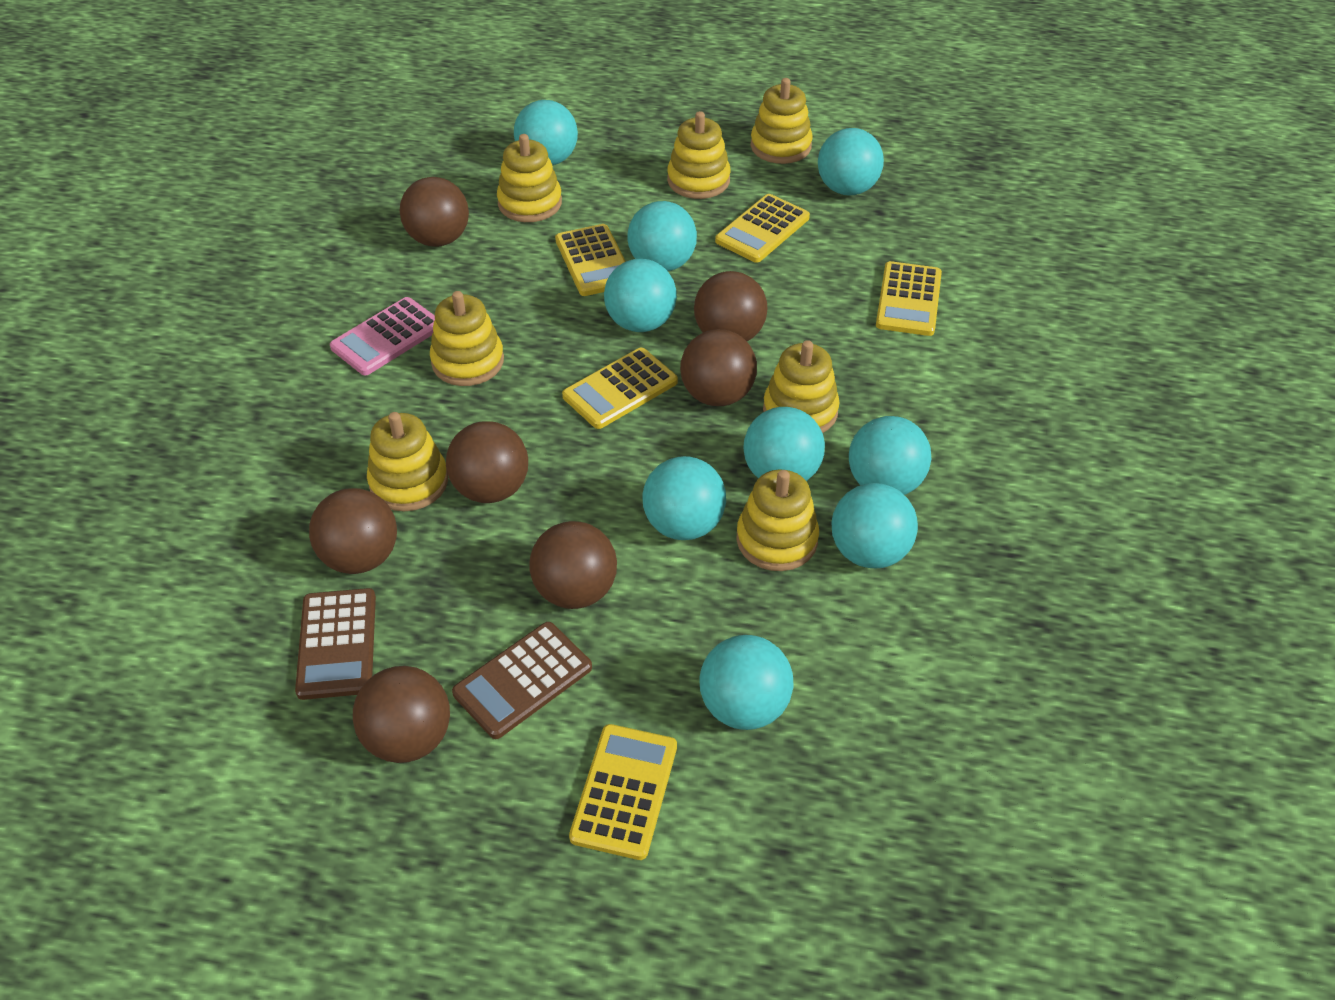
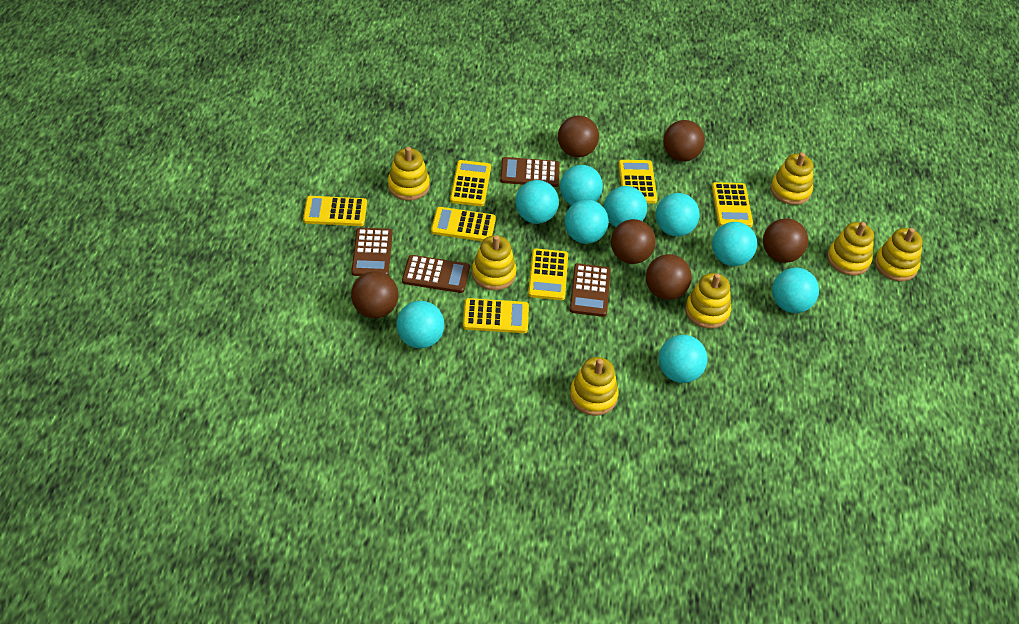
brown ball: [309,488,397,574] [353,666,450,763] [400,177,469,247] [446,421,528,503] [529,521,617,609] [680,329,757,406] [694,271,767,341] = 7 -> [351,271,398,318] [558,116,599,157] [611,219,656,264] [646,254,692,300] [663,120,705,161] [763,218,808,263] = 6
brown calculator: [295,588,376,700] [452,622,592,739] = 2 -> [351,228,392,276] [402,255,470,293] [500,157,560,187] [570,263,611,317] = 4
pink calculator: [330,297,435,375] = 1 -> none = 0
yellow calculator: [555,224,626,296] [562,348,678,429] [569,724,677,860] [715,194,810,263] [876,261,942,336] = 5 -> [303,196,367,226] [431,207,496,241] [450,160,491,207] [463,298,529,333] [528,248,568,300] [618,160,657,203] [712,182,753,227] = 7

